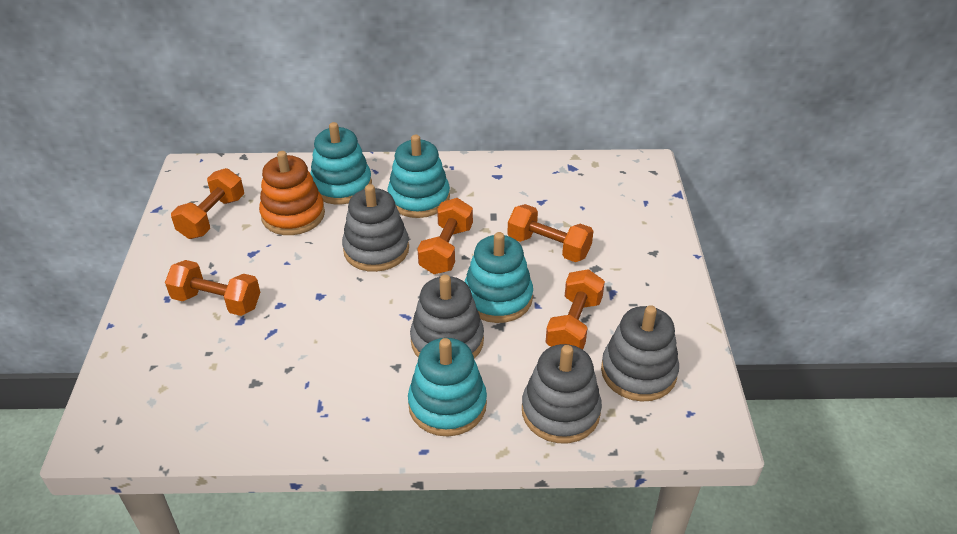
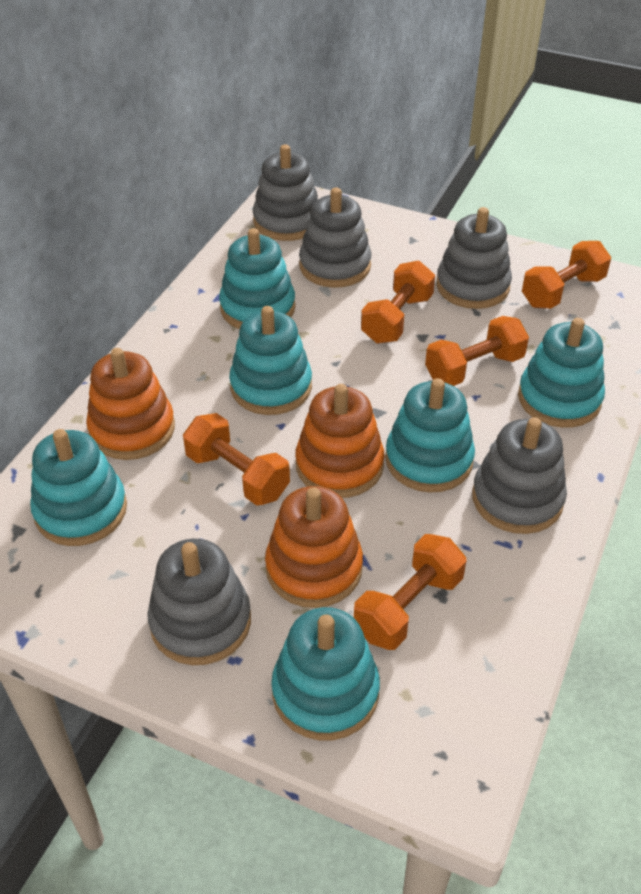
grey stacking toy: [342,184,409,272] [410,274,484,359] [522,344,602,443] [601,305,679,402] = 4 -> [147,539,251,665] [253,144,318,241] [299,187,371,288] [436,207,512,309] [472,417,567,534] = 5
orange stacking toy: [259,151,325,235] = 1 -> [86,348,175,460] [265,486,363,608] [295,384,384,498] = 3
turquoise stacking toy: [310,122,372,204] [387,135,450,218] [408,338,487,436] [464,232,533,323] = 4 -> [30,429,127,546] [219,228,295,329] [229,306,312,415] [271,607,380,741] [385,378,475,492] [518,318,605,428] = 6

